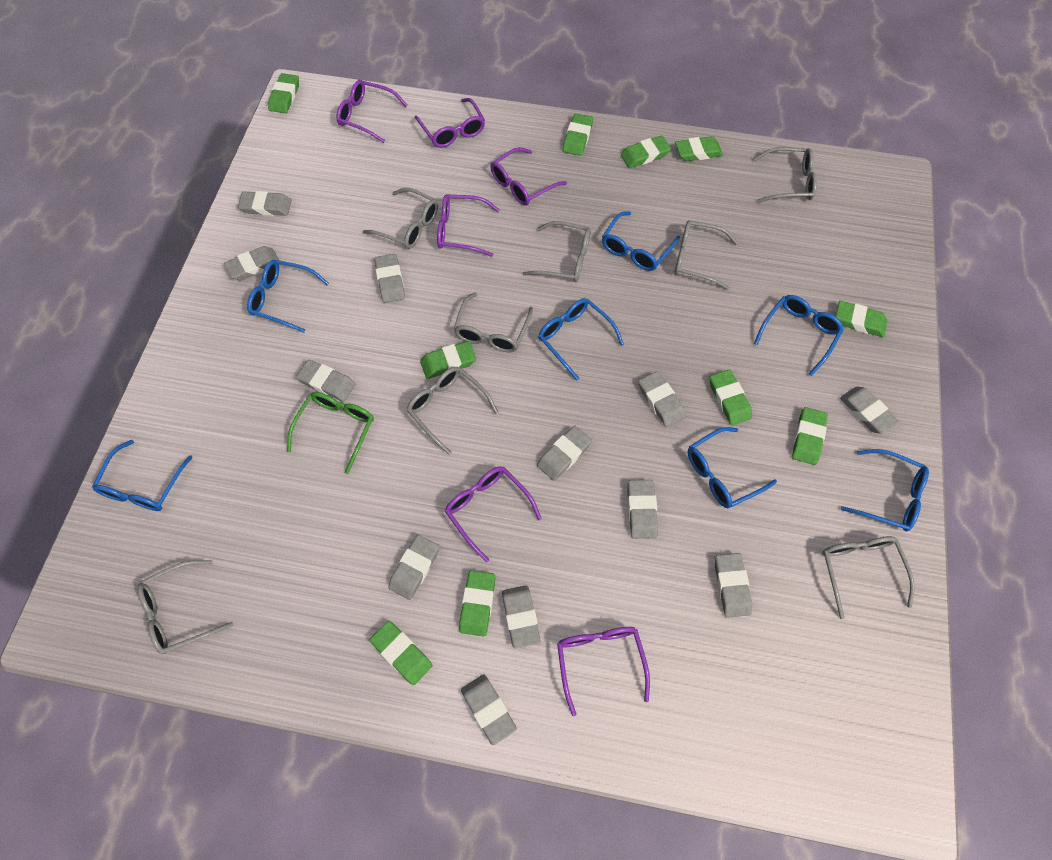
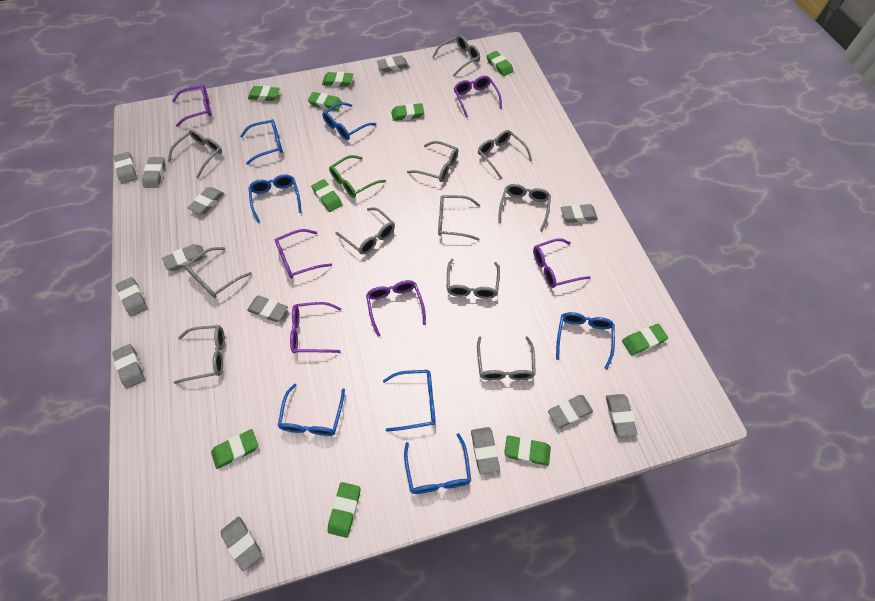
grey eraser: [224,246,279,280] [238,191,292,216] [296,360,356,402] [375,254,405,303] [388,535,439,600] [461,674,517,745] [502,585,540,649] [537,426,592,481] [627,480,658,539] [638,371,685,427] [715,553,752,618] [840,387,899,434] = 12 -> [112,344,145,389] [114,152,137,184] [116,277,148,317] [142,157,165,188] [162,244,206,271] [188,187,224,214] [221,516,262,571] [247,295,288,322] [377,55,409,72] [471,427,500,474] [548,395,593,428] [561,204,598,223] [606,394,638,437] = 13
grey glasses: [137,560,233,654] [363,188,438,249] [406,367,499,455] [454,293,533,352] [522,221,591,282] [675,221,738,290] [753,147,817,202] [822,536,915,619] = 8 -> [168,130,222,178] [174,325,225,384] [185,247,252,298] [335,207,395,254] [407,141,458,182] [432,35,480,76] [438,195,480,241] [447,259,500,299] [477,336,536,380] [478,130,532,179] [498,184,551,232] = 11

